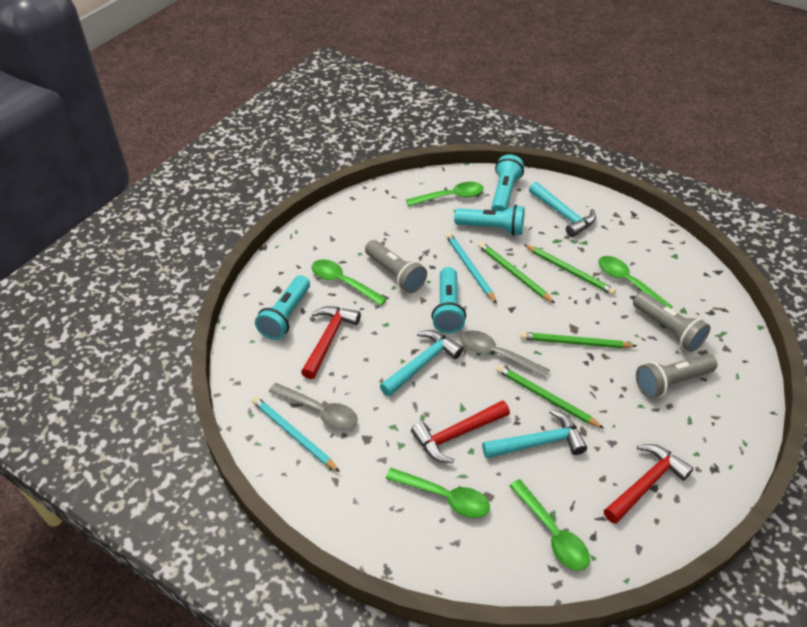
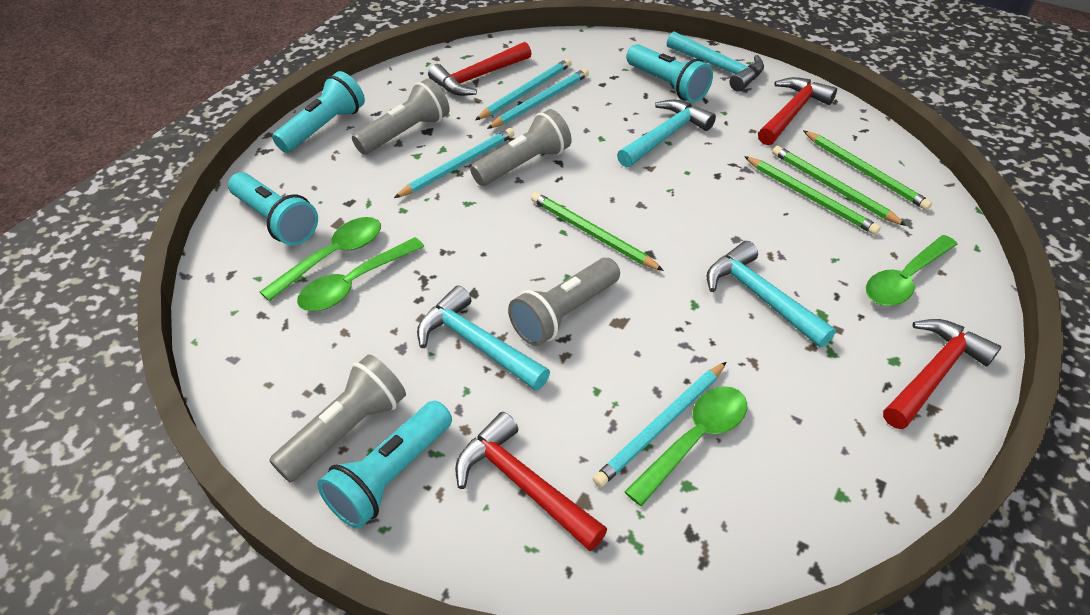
green spoon: [312,259,387,306] [385,468,490,518] [406,182,484,206] [509,479,590,571] [598,256,673,309] = 5 -> [260,217,381,301] [297,237,425,311] [625,386,747,506] [866,235,958,306] = 4
grey flashlight: [365,240,427,293] [633,292,710,352] [636,354,717,398] = 3 -> [269,354,406,482] [352,79,450,154] [470,109,572,186] [508,258,620,346] = 4
grey spoon: [269,383,358,430] [460,330,550,378] = 2 -> none = 0
red hammer: [301,306,361,379] [411,400,510,463] [604,444,694,524] = 3 -> [428,42,532,96] [455,412,607,551] [758,77,837,145] [883,319,1001,429] = 4
turquoise hammer: [380,330,463,397] [482,409,587,459] [529,182,596,237] = 3 -> [417,286,550,391] [617,100,716,168] [667,31,764,92] [707,241,836,348] = 4
turquoise pencil: [252,396,340,472] [446,232,497,304] = 2 -> [394,128,515,198] [475,58,572,120] [487,68,589,129] [593,362,726,487] = 4

